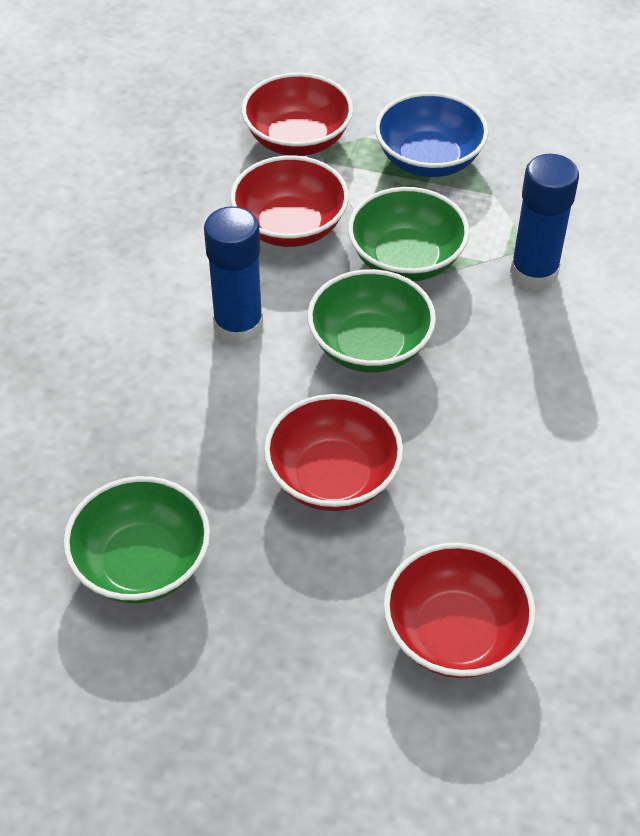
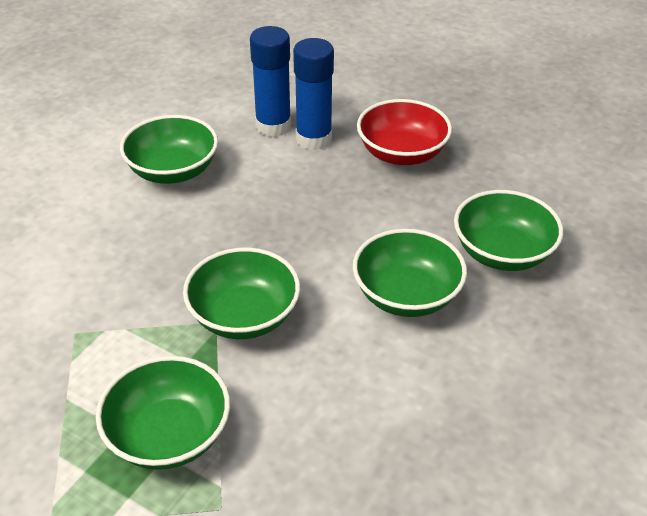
blue bowl: [375,92,489,177] = 1 -> none = 0
green bowl: [63,476,210,603] [307,269,436,373] [348,187,469,281] = 3 -> [96,356,230,470] [120,115,218,184] [183,247,300,339] [353,229,467,317] [454,190,563,271] = 5
red bowl: [230,155,349,247] [242,73,353,156] [264,394,403,511] [383,543,536,678] = 4 -> [357,99,452,165] = 1

